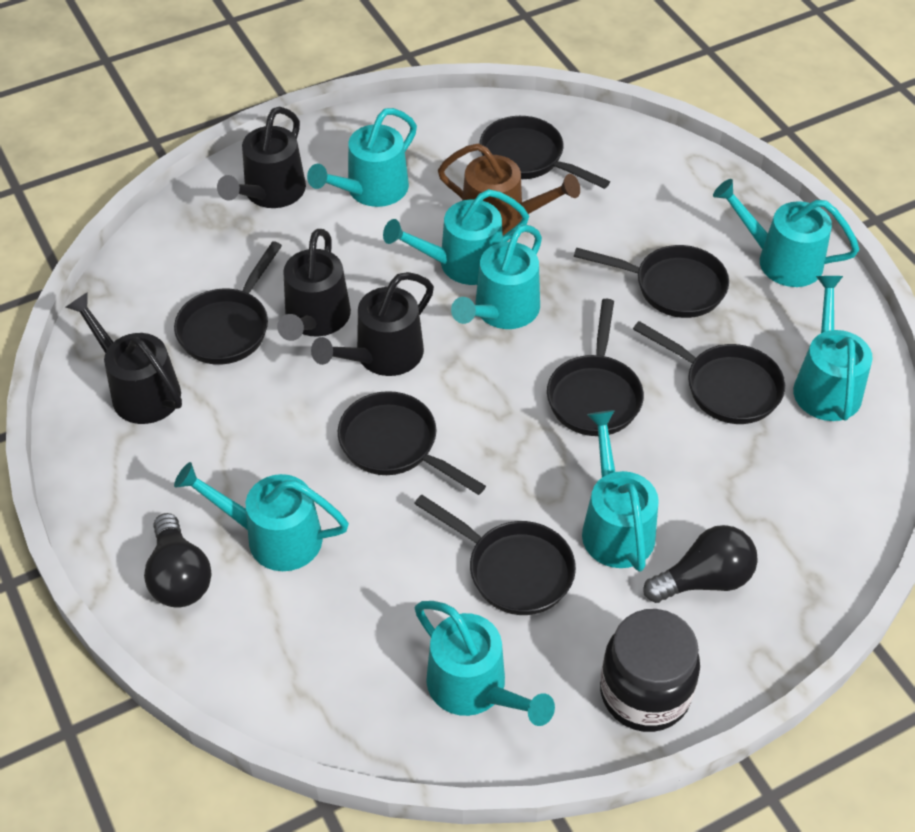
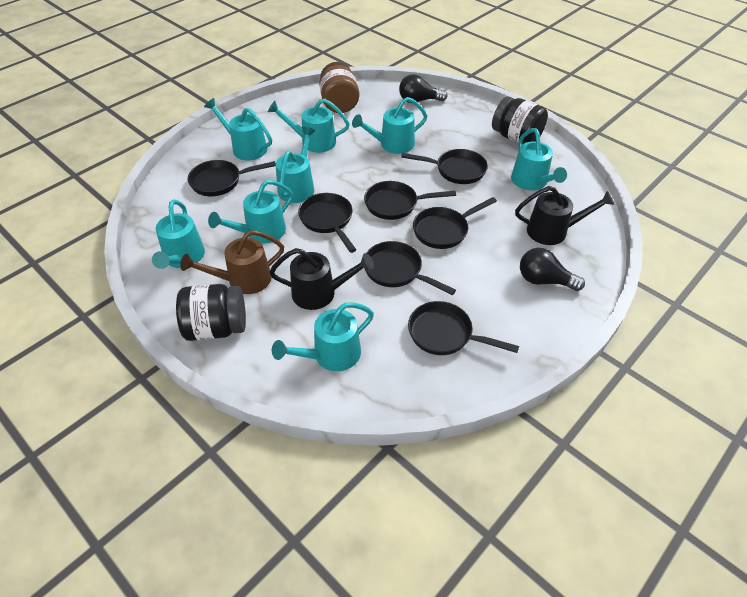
black jar: [600,609,700,732] = 1 -> [176,284,246,341] [492,96,548,144] = 2
black watering can: [66,292,182,424] [217,107,306,208] [277,229,351,341] [311,272,434,376] = 4 -> [269,248,374,310] [515,186,615,245] = 2
brown jar: none = 0 -> [319,62,359,113] = 1

